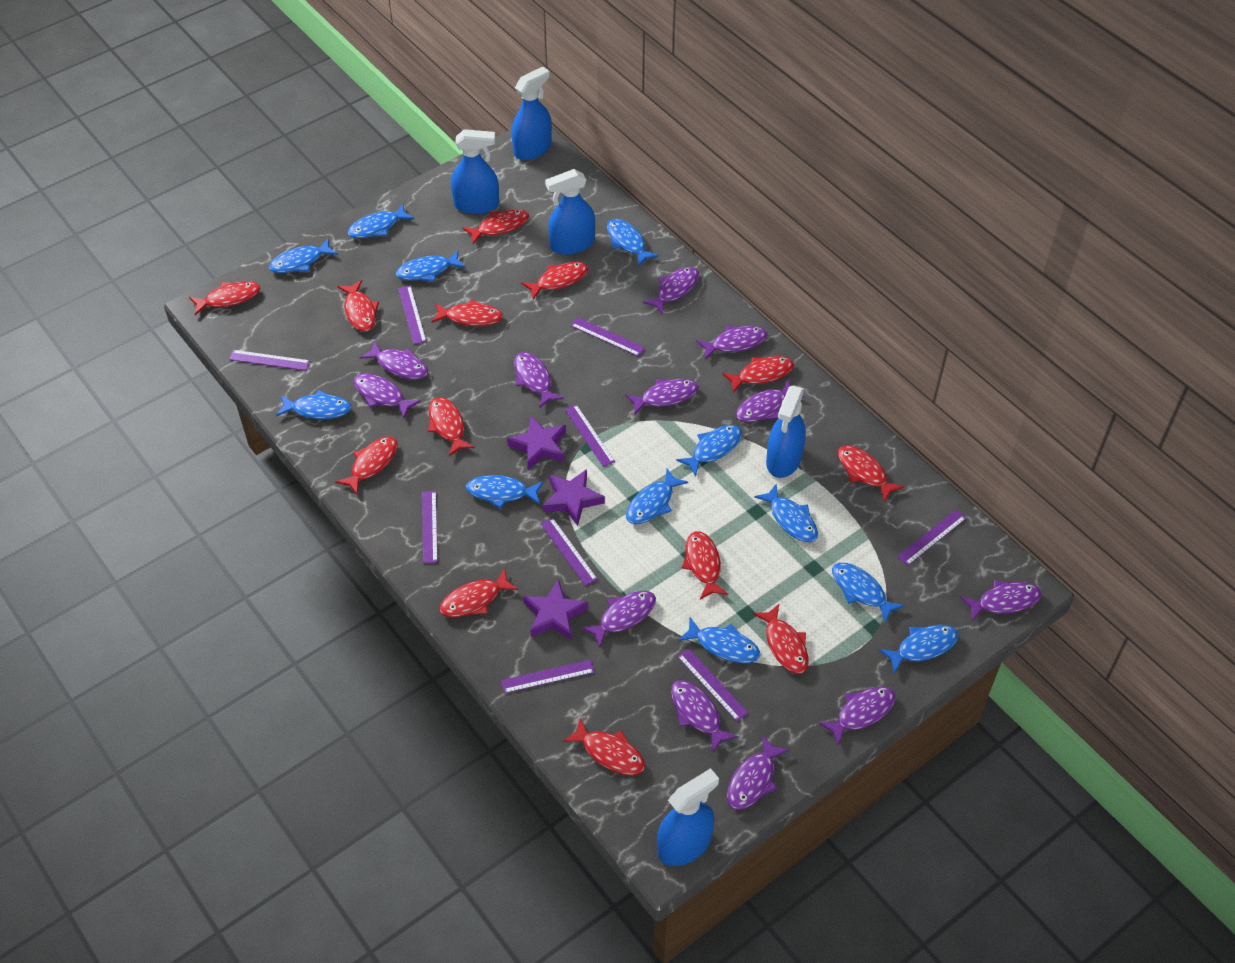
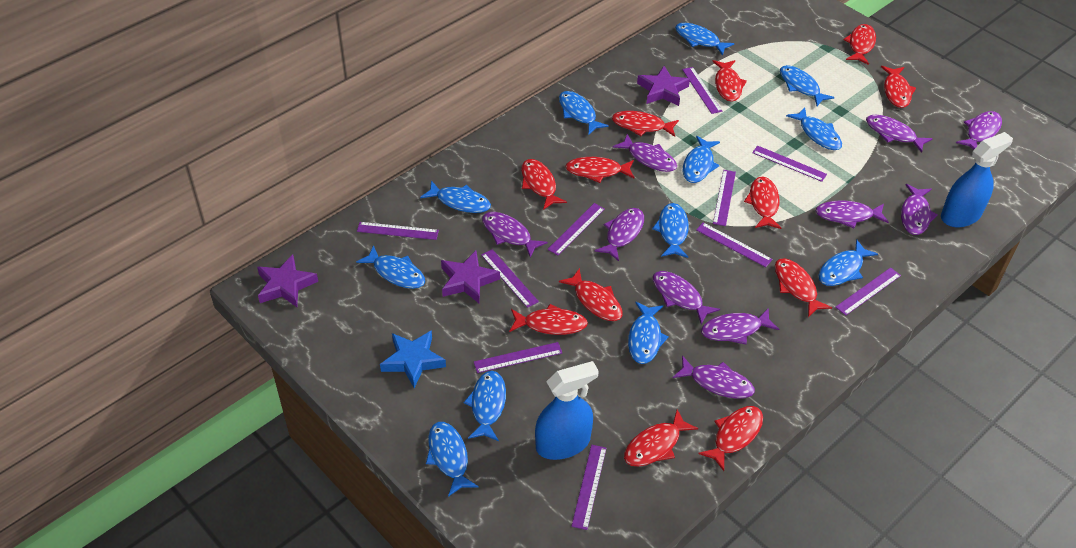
blue spray bottle: [451,129,499,214] [512,67,552,160] [545,169,595,255] [657,768,719,866] [766,385,806,478] = 5 -> [535,361,599,460] [941,132,1013,227] = 2
blue star: none = 0 -> [380,330,446,388] = 1
purple fish: [354,374,421,418] [360,341,428,380] [514,352,564,408] [581,591,656,648] [625,379,699,415] [643,267,699,315] [671,680,738,753] [696,326,768,360] [727,734,790,810] [736,380,804,422] [818,686,895,746] [960,580,1042,621] = 12 -> [482,212,548,258] [595,208,644,261] [613,134,677,172] [653,271,720,324] [673,356,755,399] [701,308,779,344] [816,200,889,228] [866,115,933,153] [901,184,938,235] [956,111,1002,150] = 10
purple ruler: [229,350,310,371] [398,286,427,344] [422,491,438,563] [501,660,595,694] [541,518,598,586] [565,404,615,467] [571,317,645,356] [677,648,748,721] [897,510,966,566] = 9 -> [357,222,439,240] [474,342,562,373] [481,249,539,308] [547,203,605,255] [571,445,607,530] [682,67,722,114] [696,223,773,267] [713,170,736,226] [752,145,827,182] [836,268,901,316] = 10
red fish: [189,281,260,315] [335,436,398,495] [337,280,379,332] [428,397,475,456] [432,299,503,326] [439,569,519,617] [463,209,529,244] [521,262,589,300] [563,718,645,775] [682,531,728,600] [722,356,794,393] [753,604,809,674] [838,445,904,502] = 13 -> [509,304,588,335] [521,159,567,210] [559,268,623,321] [565,157,635,183] [612,111,679,137] [624,409,698,467] [698,406,763,471] [712,60,747,102] [744,177,781,229] [775,258,832,317] [844,24,876,65] [881,66,916,108] = 12

